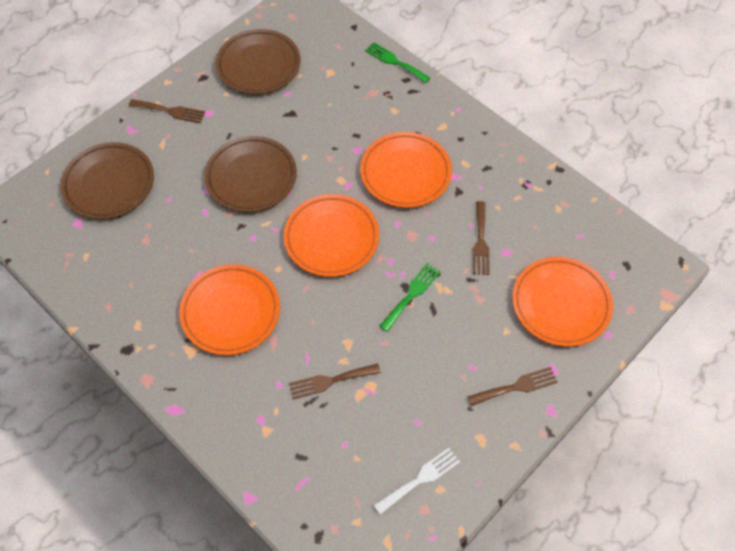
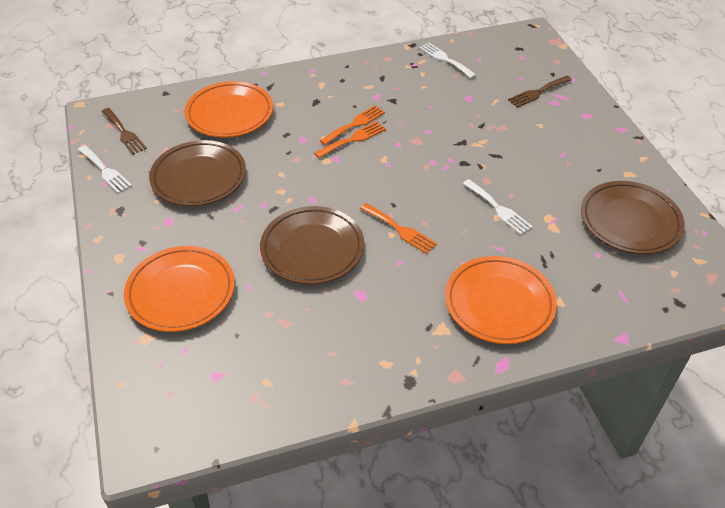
brown fork: [129,99,205,123] [289,363,381,399] [467,367,558,406] [473,201,490,275] = 4 -> [101,108,147,155] [508,76,572,108] = 2
green fork: [365,42,431,83] [379,263,440,332] = 2 -> none = 0
orange fork: none = 0 -> [314,121,386,158] [320,105,385,145] [360,203,437,254] = 3
orange plate: [179,264,280,355] [284,194,379,277] [360,132,452,208] [512,257,613,347] = 4 -> [124,246,235,332] [185,81,273,137] [445,256,557,344] = 3
white fork: [374,448,460,515] = 1 -> [78,145,132,193] [419,42,476,78] [463,179,533,235] = 3

